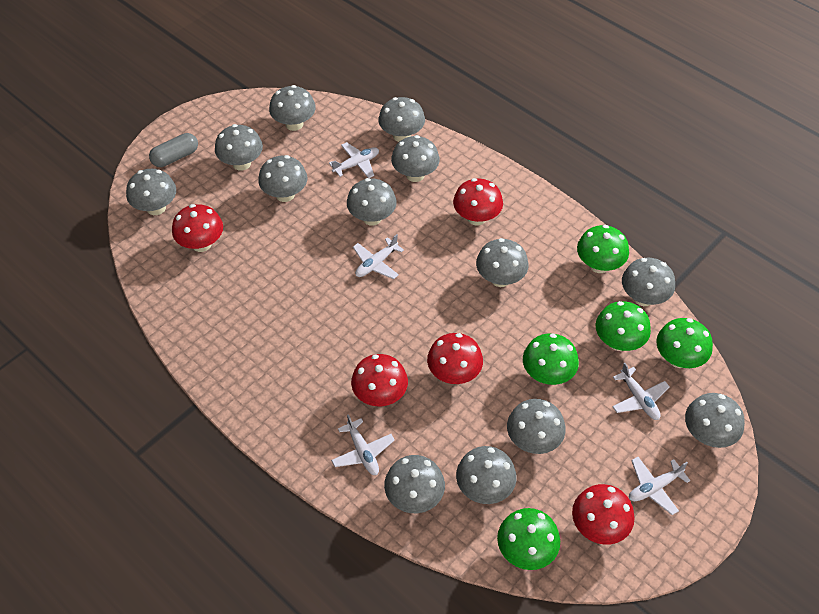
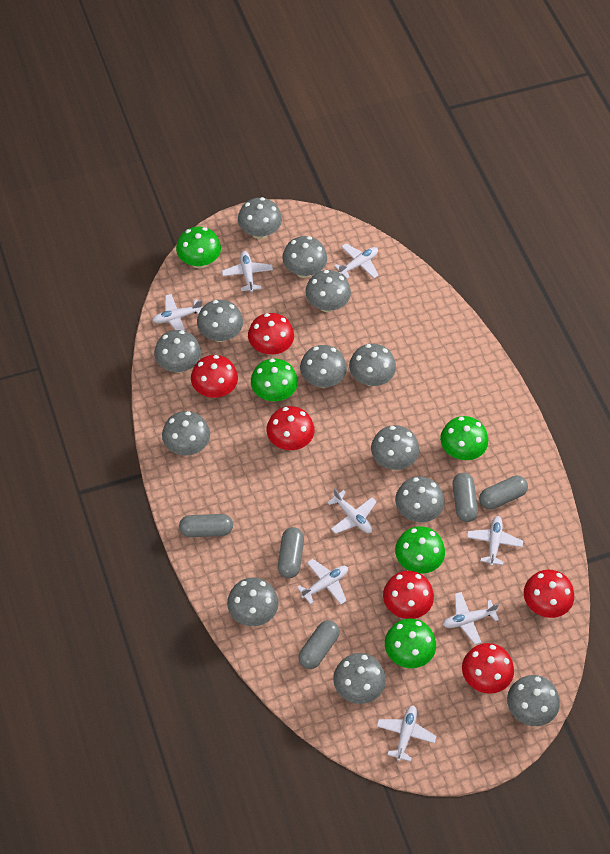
grey capsule: [149,133,198,167] = 1 -> [179,514,233,537] [278,527,304,578] [298,620,340,669] [453,473,478,522] [479,475,528,510] = 5
red mushroom: [172,204,223,252] [351,354,408,406] [427,333,483,384] [453,178,503,225] [572,484,634,545] = 5 -> [191,355,238,398] [248,313,294,356] [266,406,314,450] [383,571,434,619] [462,643,514,694] [524,570,574,618] = 6
white plane: [329,142,379,178] [331,414,395,475] [353,234,404,279] [612,363,670,420] [629,457,690,515] = 5 -> [152,294,202,331] [222,251,273,293] [297,559,348,605] [327,489,377,534] [334,244,379,279] [377,705,437,762] [443,592,499,645] [467,516,523,566] = 8

